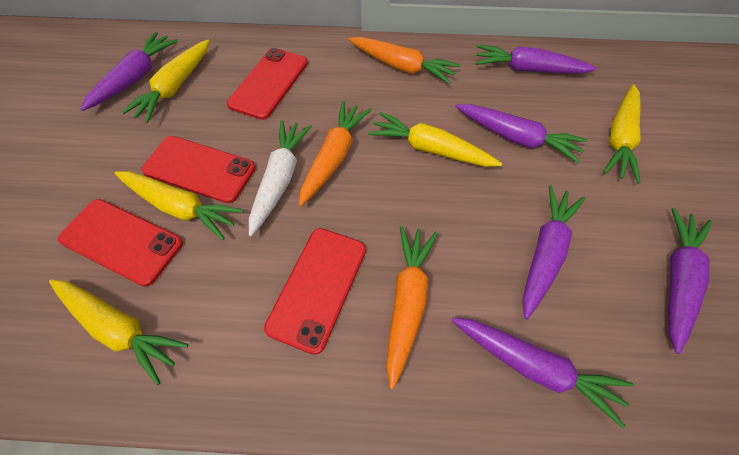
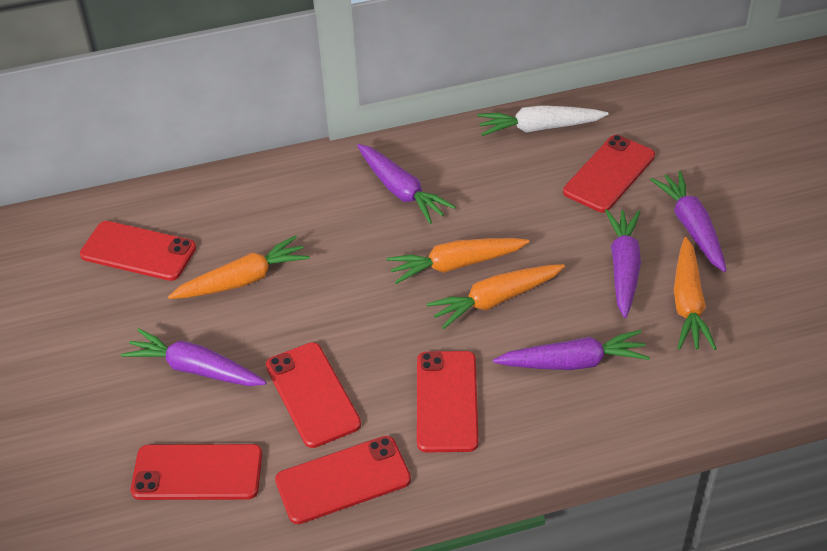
orange carrot: [299,101,372,206] [348,37,460,84] [386,226,438,389] = 3 -> [168,235,310,299] [387,238,529,284] [426,264,565,329] [674,237,717,350] = 4
purple carrot: [80,32,178,111] [451,318,633,428] [455,104,588,164] [476,45,597,74] [523,185,585,319] [668,208,712,354] = 6 -> [121,328,267,386] [357,144,456,224] [493,330,650,370] [605,209,641,318] [650,171,727,272] = 5
red phone: [58,199,183,287] [141,136,256,203] [227,48,308,120] [264,228,366,355] = 4 -> [80,221,196,281] [131,444,262,500] [266,342,361,448] [275,436,411,524] [417,351,479,452] [563,135,655,212] = 6
yellow carrot: [49,279,189,385] [114,171,244,240] [121,40,209,123] [368,112,502,167] [603,84,641,183] = 5 -> none = 0

